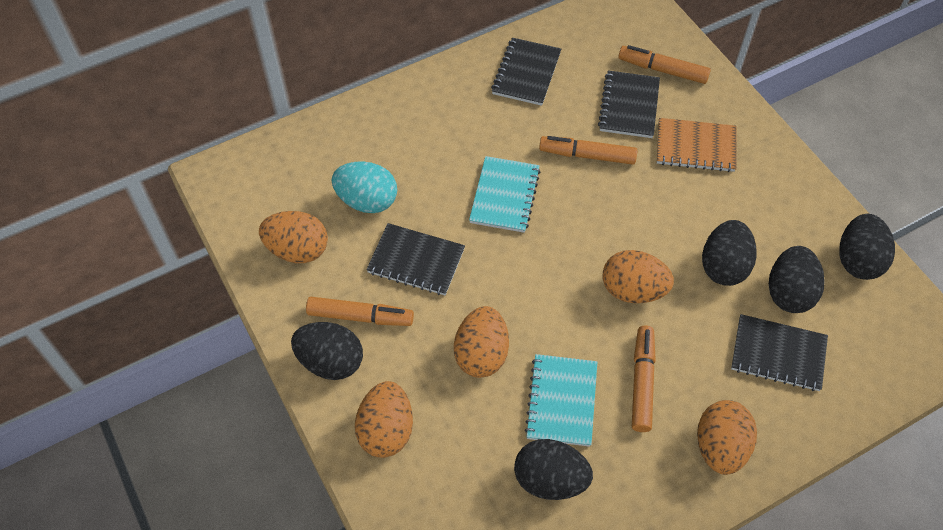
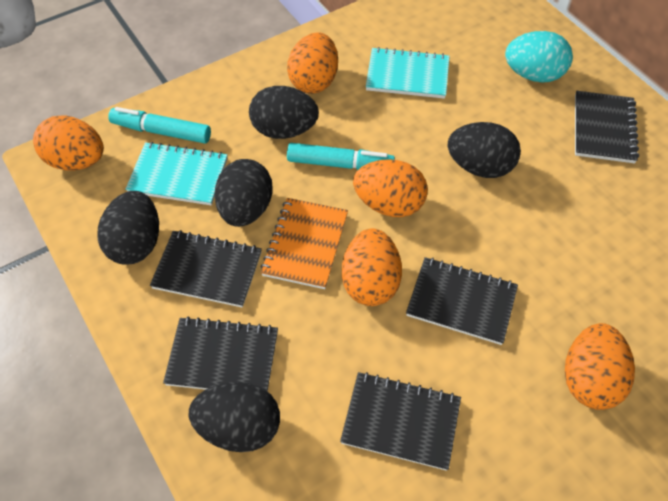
black notebook: [366,223,465,295] [491,38,561,106] [598,70,660,138] [731,314,828,391] = 4 -> [150,230,262,307] [163,317,278,392] [340,372,461,471] [406,257,518,345] [575,91,639,163] = 5
orange marker: [306,297,414,326] [539,136,638,165] [618,45,711,84] [632,326,656,432] = 4 -> none = 0
turquoise marker: none = 0 -> [108,107,211,144] [287,143,395,170] = 2

